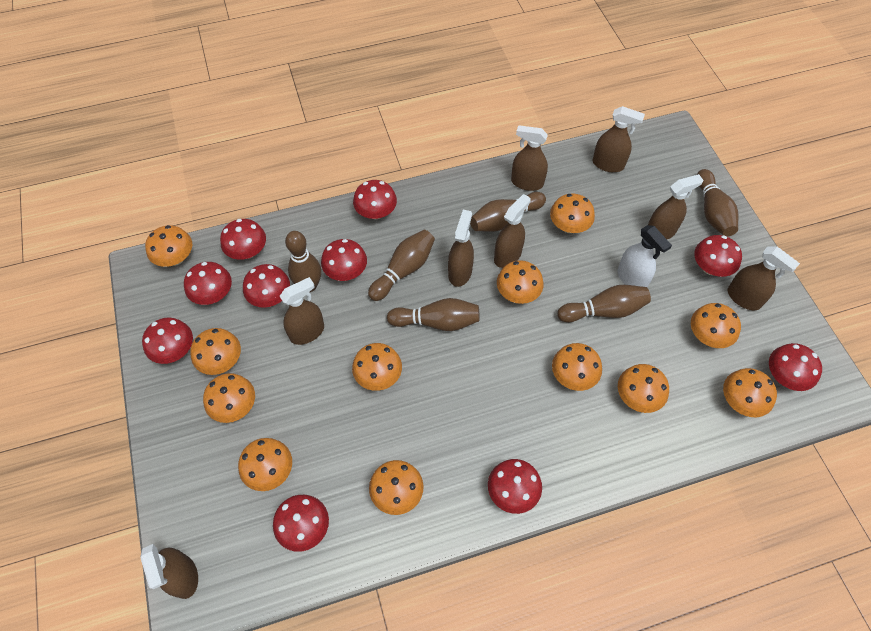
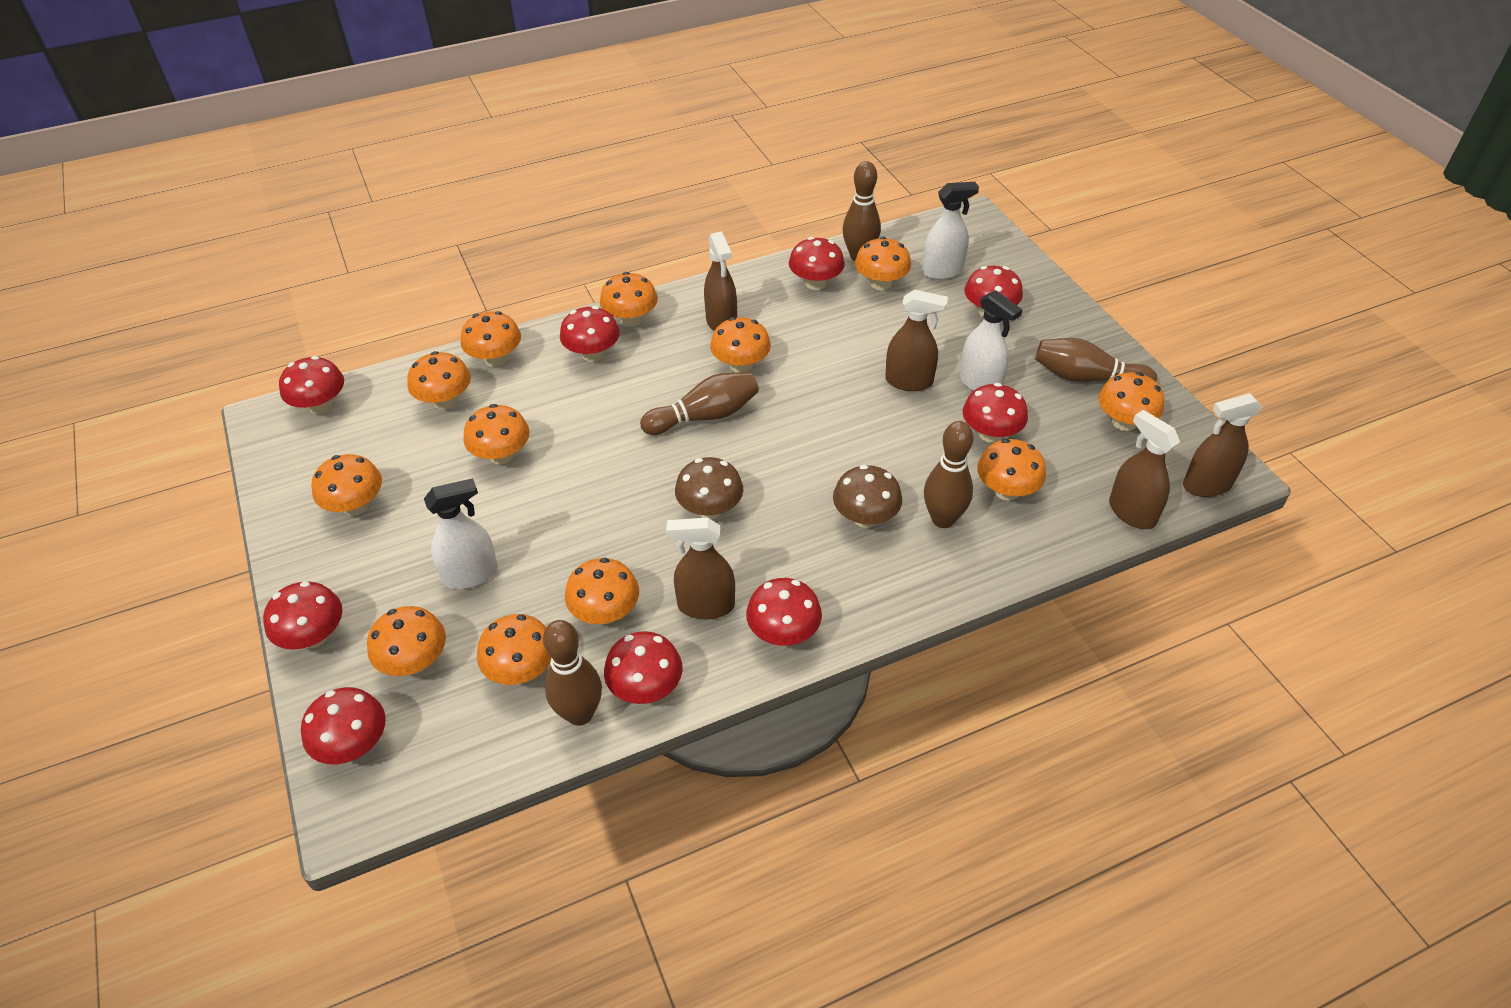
brown bowling pin: [285,231,321,292] [368,230,435,301] [387,298,480,331] [470,192,546,232] [557,285,651,322] [697,169,738,237] = 6 -> [543,620,602,726] [640,372,759,435] [843,161,881,261] [924,421,974,528] [1035,338,1157,382] = 5
brown mushroom: none = 0 -> [675,457,743,519] [833,465,902,528] = 2
brown spray bottle: [140,544,198,599] [280,277,324,345] [448,210,474,287] [494,194,531,268] [511,125,548,191] [593,106,645,172] [648,174,703,239] [728,247,800,310] = 8 -> [666,517,735,619] [704,231,737,331] [885,290,948,391] [1109,410,1180,529] [1183,393,1263,497] = 5
red mushroom: [142,318,193,364] [184,262,232,305] [220,219,266,260] [243,264,290,308] [273,495,329,552] [321,239,367,281] [353,180,397,219] [488,459,542,514] [694,235,742,277] [769,343,822,391] = 10 -> [263,581,342,650] [279,356,344,414] [301,687,386,764] [560,306,620,362] [604,631,682,704] [746,578,822,646] [789,237,845,290] [963,383,1028,443] [964,266,1023,317] = 9
white spray bottle: [617,225,672,287] = 1 -> [424,478,498,589] [922,182,979,280] [960,290,1023,391] = 3

